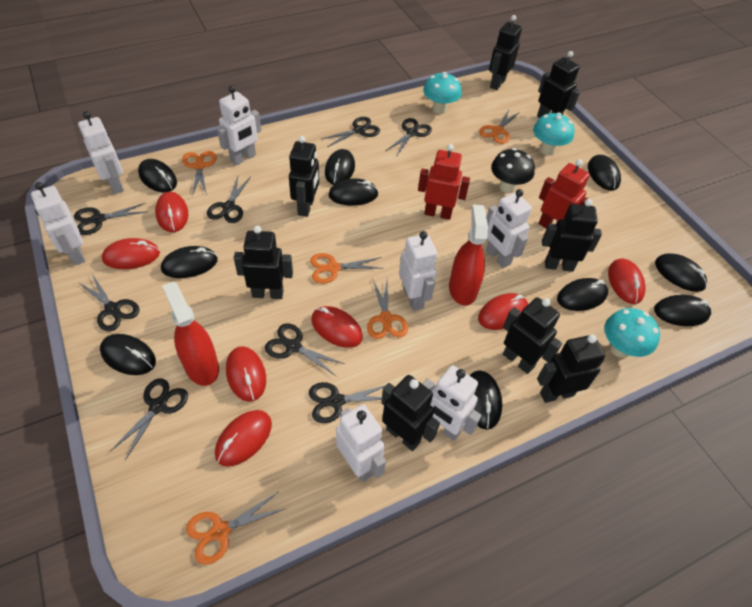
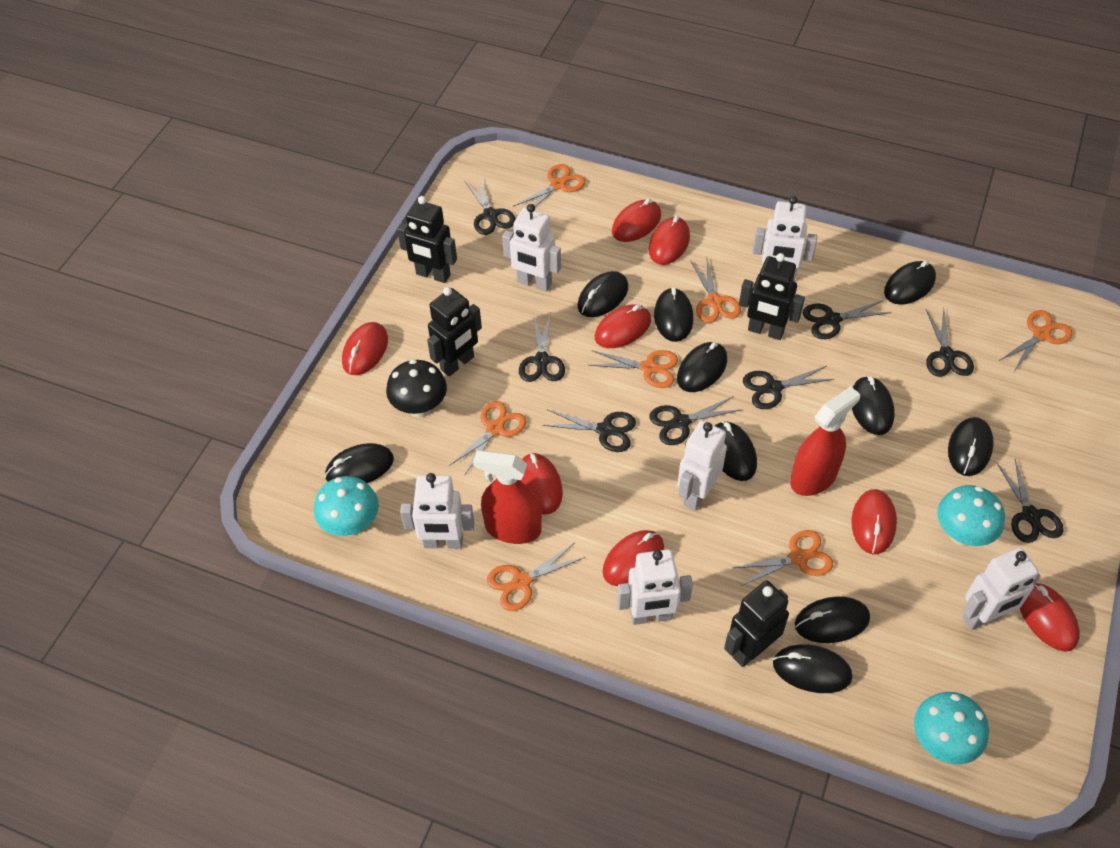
black robot: [234,226,293,299] [289,136,319,217] [381,375,440,451] [489,15,522,90] [503,297,562,374] [537,51,580,118] [537,334,605,403] [542,199,602,272] = 8 -> [397,196,457,283] [427,287,482,376] [724,581,789,667] [739,253,805,340] = 4
orange scissors: [182,151,217,196] [186,492,284,565] [310,253,381,284] [367,278,408,339] [479,110,520,144] = 5 -> [449,401,526,476] [487,543,585,611] [513,164,586,207] [588,350,678,388] [690,259,741,323] [733,530,833,586] [999,310,1073,371] = 7
red mouse: [102,238,160,269] [155,192,188,232] [215,410,272,467] [226,346,266,402] [311,306,363,348] [478,293,528,330] [608,258,645,304] = 7 -> [342,322,388,375] [521,453,563,515] [595,305,651,348] [602,530,664,586] [612,199,661,242] [649,216,690,265] [851,489,897,554] [1020,583,1080,652] = 8
red robot: [418,144,470,220] [539,159,590,229] = 2 -> none = 0
white robot: [31,182,85,265] [78,111,124,194] [217,86,261,166] [336,405,386,482] [399,231,437,311] [423,365,481,441] [486,189,532,268] = 7 -> [400,473,474,549] [502,204,561,291] [617,550,693,625] [677,421,727,510] [752,196,817,281] [963,548,1041,630] = 6

